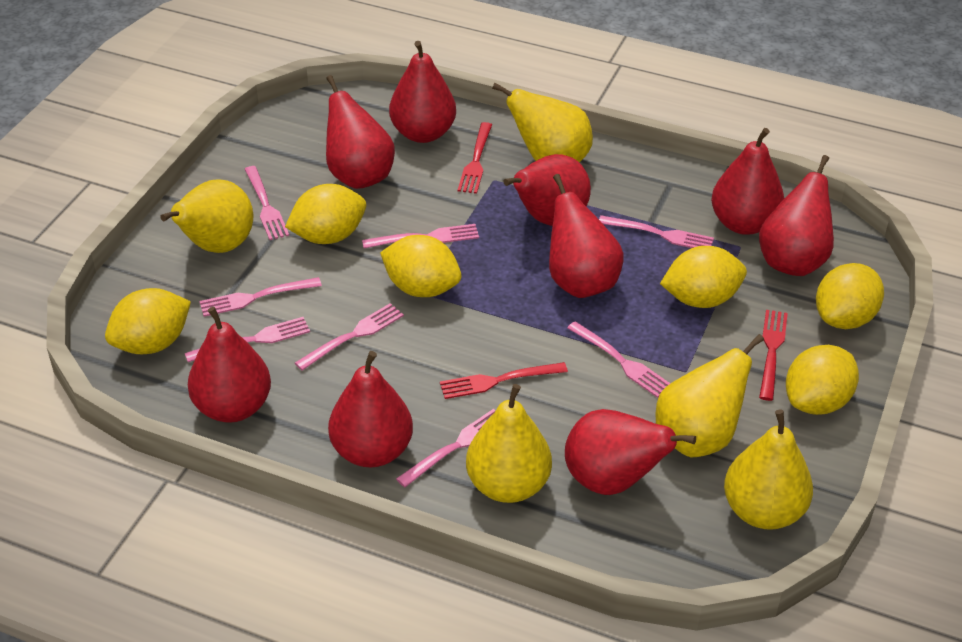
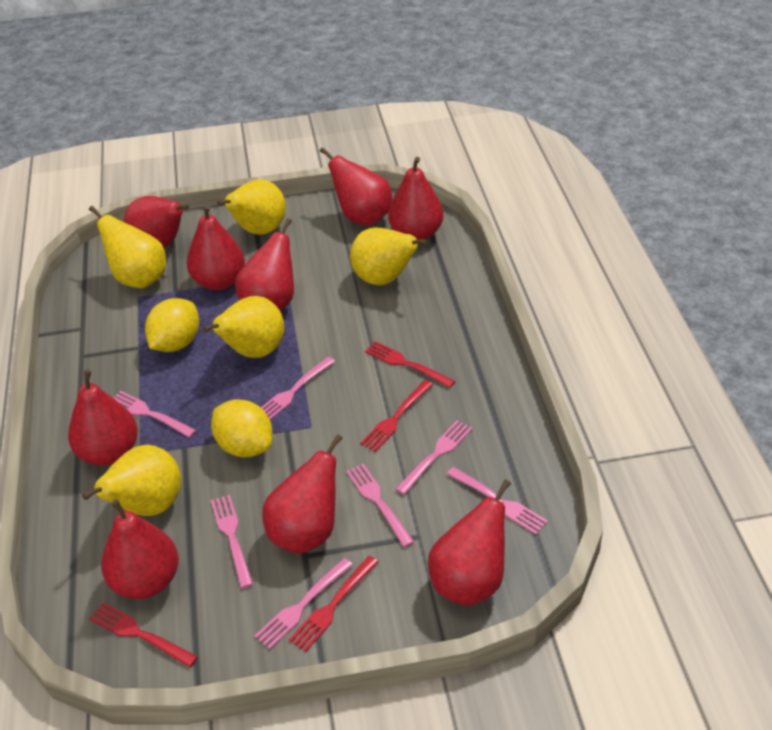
pink fork: [185,317,310,362] [199,277,322,317] [244,166,289,240] [295,303,404,371] [362,224,479,248] [396,409,496,487] [567,321,671,398] [599,215,714,248] = 8 -> [113,391,196,438] [211,495,253,588] [254,558,353,649] [261,357,335,420] [346,464,414,547] [396,420,472,495] [447,467,548,535] = 7
red fork: [440,362,568,399] [458,122,492,194] [759,310,788,401] = 3 -> [89,602,198,668] [289,556,378,652] [360,380,433,452] [365,341,455,388] = 4
yellow lemon: [105,288,191,354] [285,184,366,244] [380,235,461,297] [660,246,747,308] [786,345,859,415] [816,263,884,329] = 6 -> [145,298,199,352] [211,400,273,457] = 2

